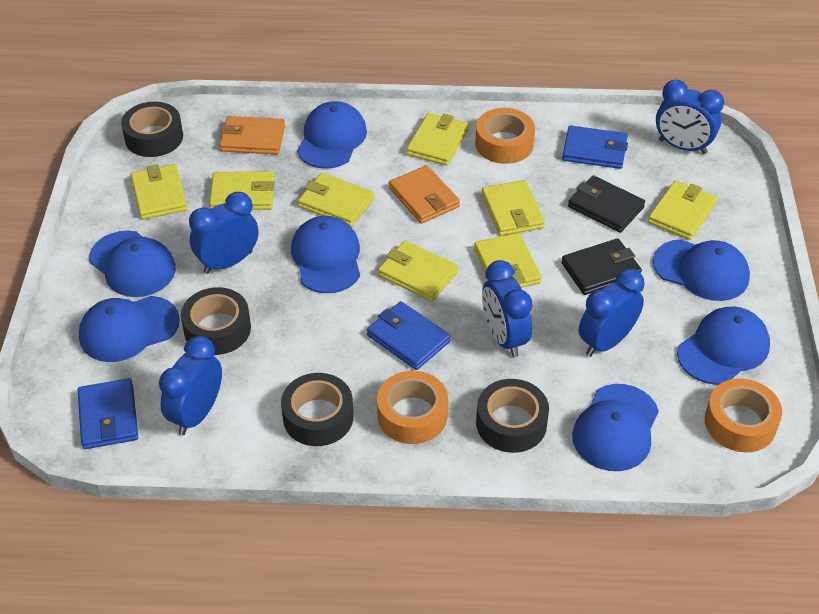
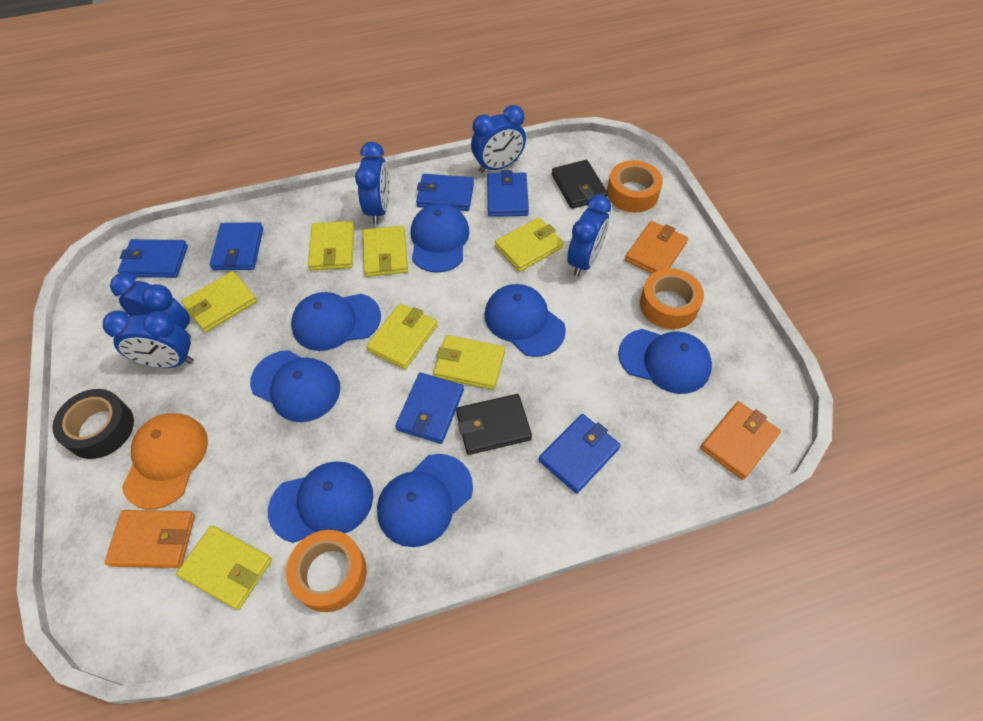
black tape: [121,102,183,157] [181,287,251,355] [281,373,353,446] [476,379,549,453] = 4 -> [52,389,134,459] = 1
blue wallet: [78,378,138,449] [367,301,451,370] [562,125,628,169] = 3 -> [118,239,188,278] [210,222,263,270] [395,373,464,444] [416,174,474,211] [487,170,529,217] [539,414,621,494] = 6
orange cap: none = 0 -> [122,413,208,509] = 1
orange wallet: [219,116,285,154] [389,165,460,224] = 2 -> [105,510,195,568] [625,221,688,274] [700,401,781,480] = 3
yellow wallet: [131,164,187,220] [209,171,275,210] [298,173,374,227] [378,241,458,302] [406,113,468,166] [474,233,541,288] [482,180,545,236] [648,180,717,240] = 8 -> [176,525,272,610] [181,271,257,332] [308,221,354,271] [362,226,408,277] [366,303,437,369] [433,335,505,390] [495,217,564,272] = 7

